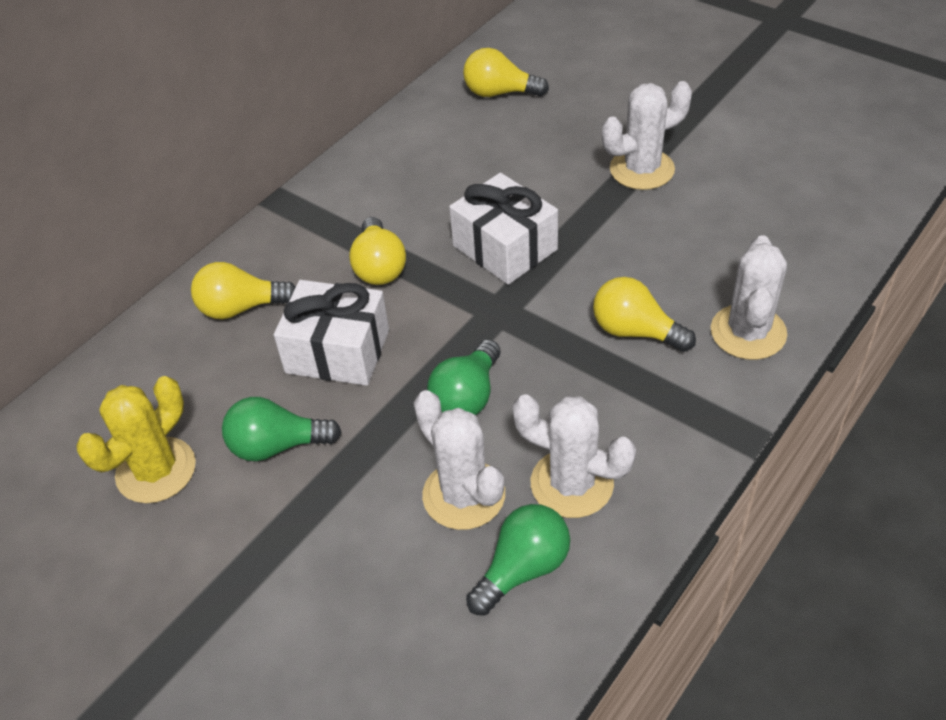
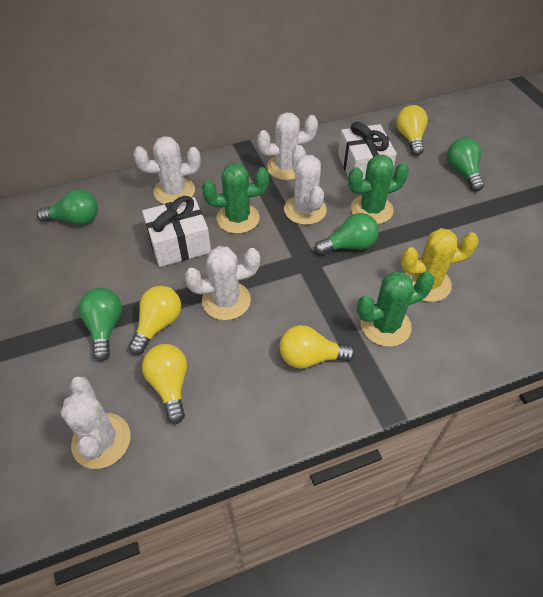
green cactus: none = 0 -> [202,163,269,234] [348,155,409,224] [357,272,435,347] = 3
green light bulb: [222,397,342,461] [427,339,501,415] [466,504,570,616] = 3 -> [37,189,98,225] [79,288,122,361] [315,213,379,255] [447,138,484,192] = 4
white cactus: [414,390,505,530] [512,394,636,518] [602,81,692,190] [711,235,787,360] = 4 -> [61,376,131,469] [134,136,201,204] [185,246,260,320] [257,112,318,180] [284,145,327,225] = 5

